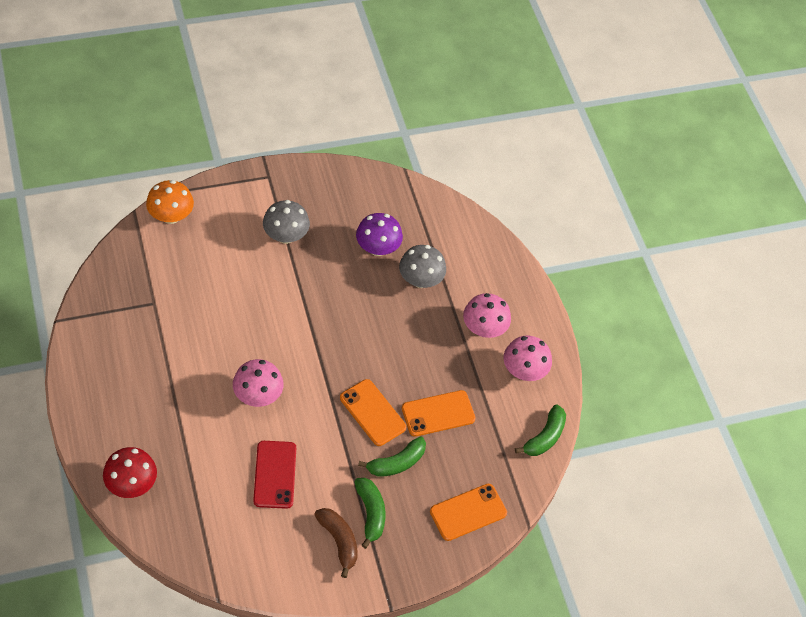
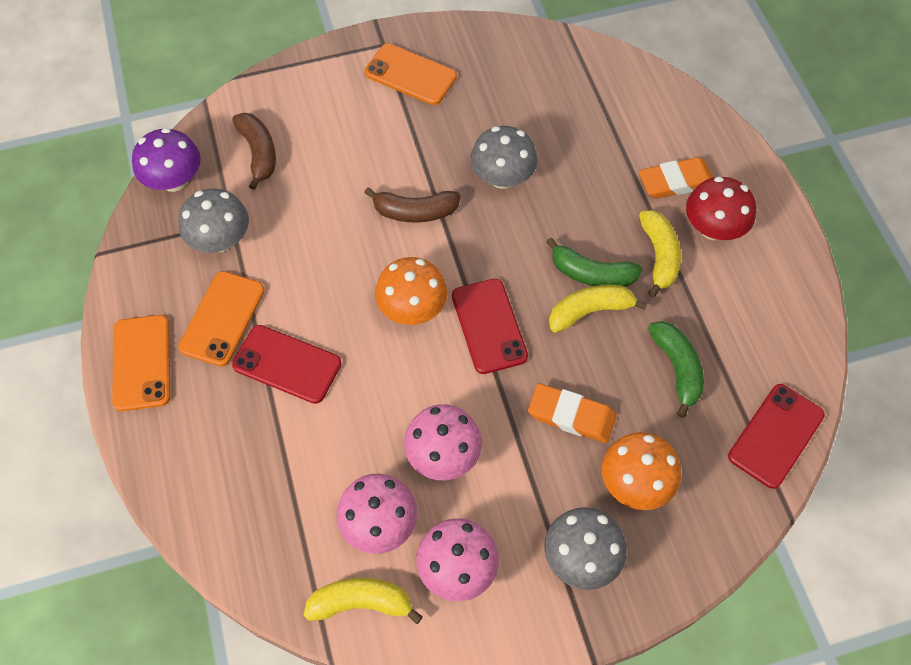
brown banana: [314,508,358,578] = 1 -> [232,113,276,190] [364,188,461,223] = 2
green banana: [355,478,386,549] [358,436,426,477] [515,404,566,456] = 3 -> [546,238,643,287] [648,321,704,418] = 2
grey mushroom: [263,200,310,244] [399,245,446,288] = 2 -> [179,189,249,253] [470,126,538,189] [544,507,627,590] = 3
orange eraser: none = 0 -> [528,383,616,443] [639,157,713,199] = 2
orange mushroom: [146,180,194,224] = 1 -> [375,257,448,325] [602,432,681,510] = 2
red phone: [253,441,296,509] = 1 -> [232,325,342,404] [452,279,528,374] [728,384,825,489] = 3
yellow banana: none = 0 -> [304,578,423,624] [549,285,648,333] [639,210,681,297] = 3

